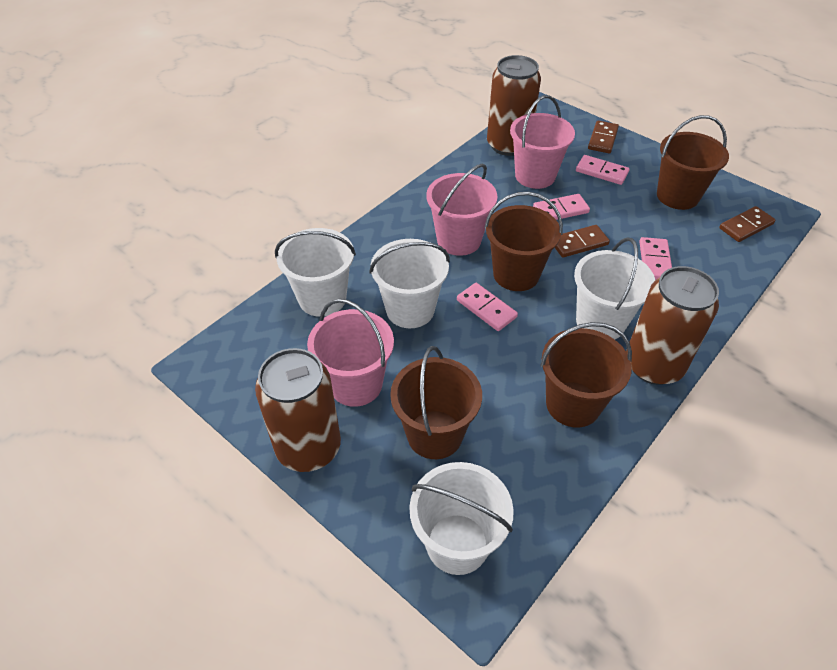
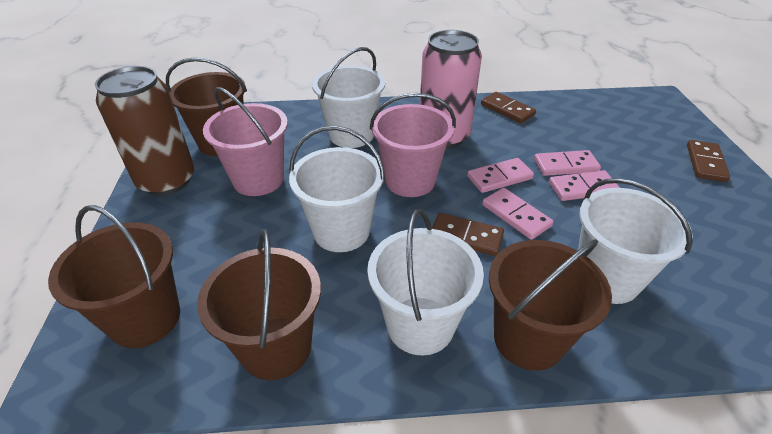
brown can: [255,348,341,472] [487,55,541,156] [626,266,719,385] = 3 -> [95,66,194,196] = 1
pink bucket: [307,299,394,407] [426,164,497,256] [510,95,575,189] = 3 -> [203,87,288,196] [370,93,456,197] = 2
pink can: none = 0 -> [420,30,482,148] = 1

